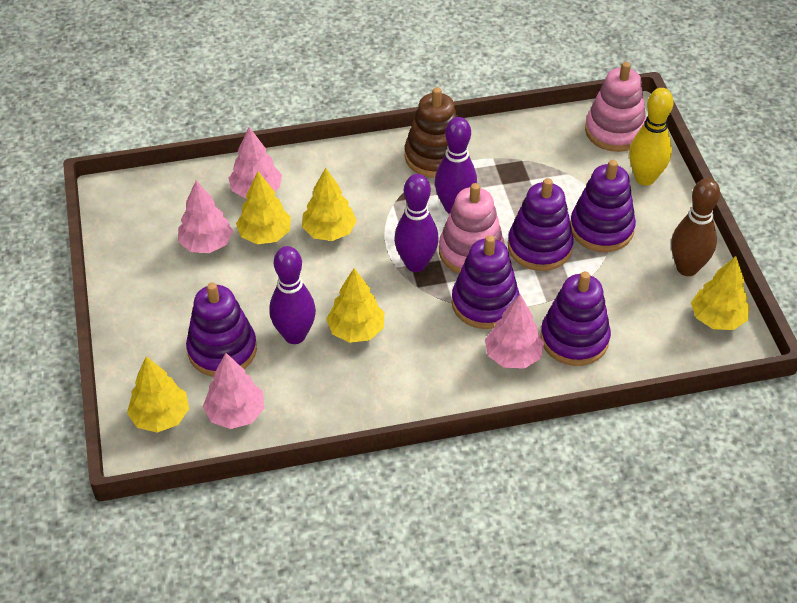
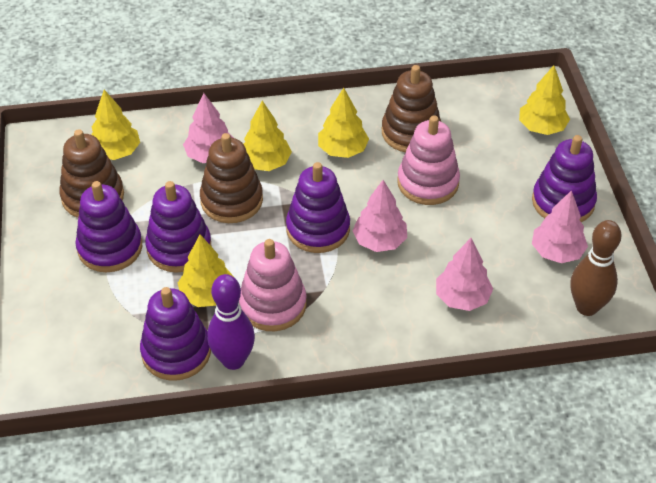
brown stacking toy: [405,87,458,178] = 1 -> [59,129,124,218] [200,133,263,223] [382,65,441,152] = 3
purple bowling pin: [269,246,316,344] [394,174,439,272] [435,117,477,214] = 3 -> [207,274,255,370] = 1
yellow bowling pin: [629,88,673,186] = 1 -> none = 0

